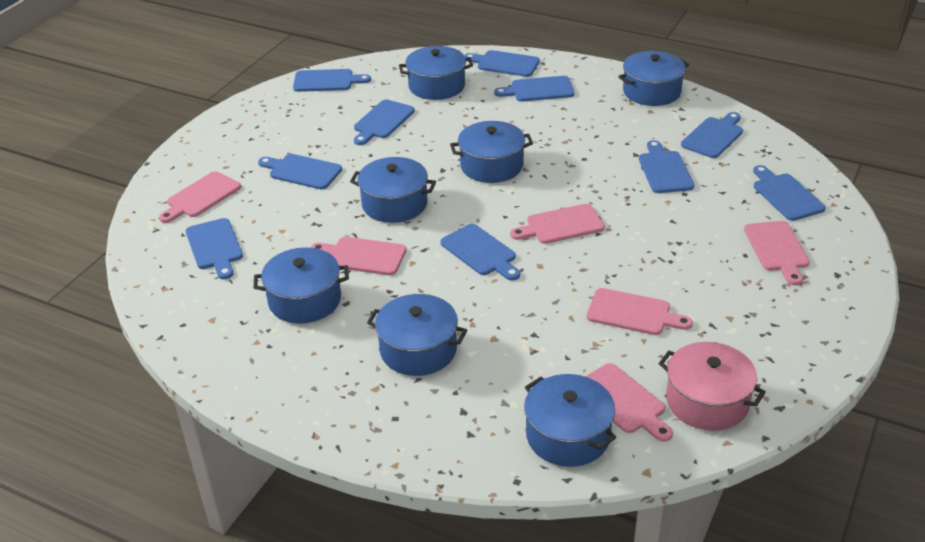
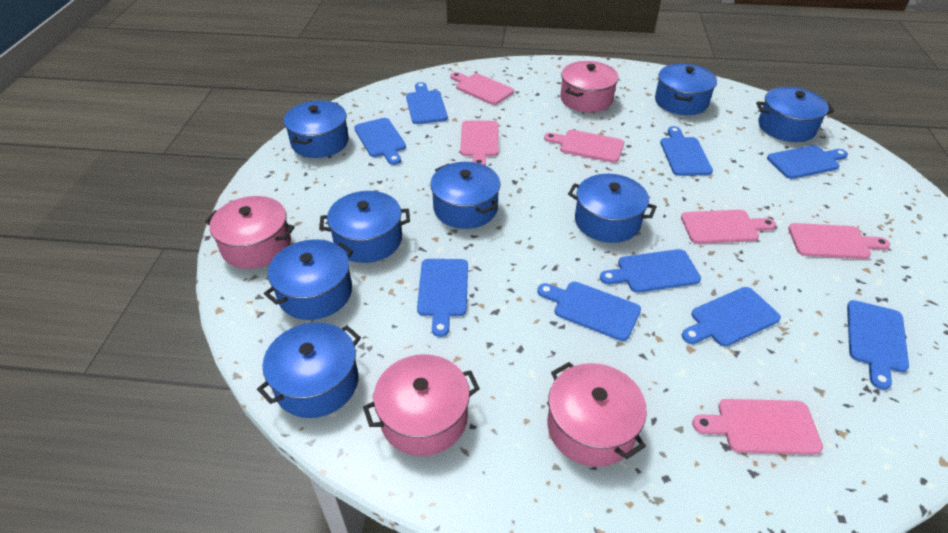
blue cutting board: [186,218,243,279] [258,154,342,190] [293,69,371,92] [354,99,415,145] [440,224,520,280] [464,50,540,77] [494,76,574,102] [639,140,694,193] [681,112,743,158] [753,165,826,221] = 10 -> [354,118,406,165] [406,82,448,124] [417,259,468,337] [537,282,641,341] [600,249,701,293] [660,126,713,176] [682,287,781,347] [767,145,848,179] [847,300,909,390] = 9
blue pot: [254,247,349,324] [350,157,436,223] [367,294,467,376] [399,46,473,100] [450,121,533,183] [524,374,616,467] [618,51,689,106] = 7 -> [257,322,361,418] [264,239,353,320] [284,101,349,158] [320,191,410,263] [430,162,500,229] [568,174,657,243] [655,63,717,115] [756,87,834,142] = 8
pink pot: [658,342,766,431] = 1 -> [205,196,295,269] [363,354,480,456] [547,362,647,467] [560,61,619,112] = 4

